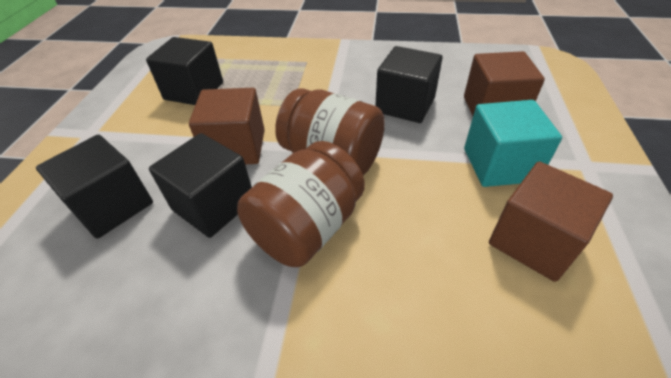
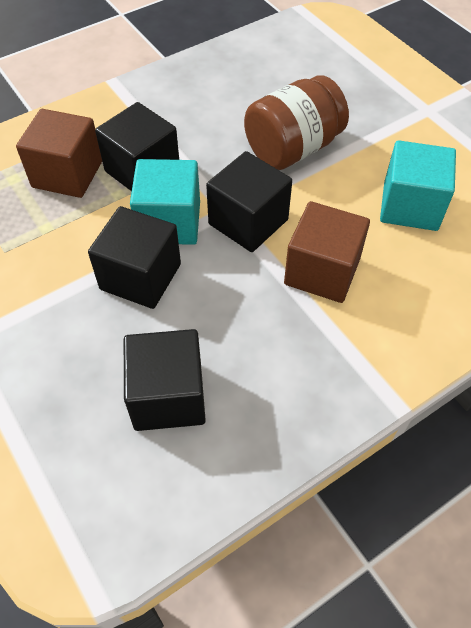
brown cube: [189,88,265,164] [464,51,545,116] [489,161,613,282] = 3 -> [16,109,102,198] [284,201,370,303] = 2
brown jar: [237,141,365,267] [275,88,385,175] = 2 -> [244,75,349,170] = 1
turquoise cube: [464,100,562,187] = 1 -> [130,159,200,245] [380,140,456,231] = 2

